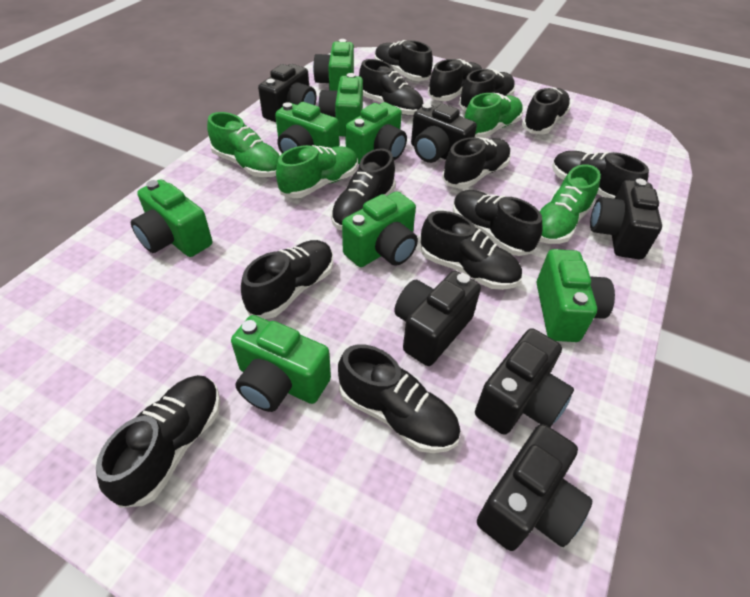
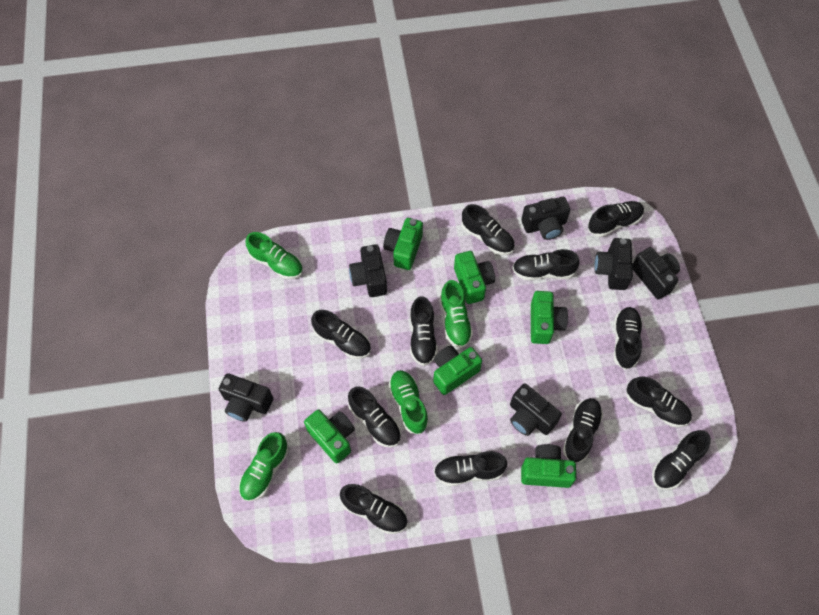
black shoe: [96,375,220,508] [241,240,334,319] [331,148,396,230] [338,344,460,453] [359,59,424,115] [374,40,433,81] [421,211,522,290] [428,59,482,101] [442,137,511,189] [453,190,542,256] [459,69,515,111] [522,88,571,134] [552,151,649,199] = 13 -> [311,310,371,359] [340,484,408,534] [348,386,401,448] [410,296,438,366] [434,451,507,486] [461,204,515,255] [512,249,580,280] [563,398,603,463] [588,201,644,237] [614,307,642,370] [626,377,692,427] [652,430,711,490] = 12
green camera: [131,179,212,257] [231,315,331,412] [275,102,339,154] [313,39,354,91] [318,73,363,137] [342,191,418,267] [345,102,407,164] [537,249,615,342] = 8 -> [304,409,355,463] [383,218,423,270] [433,345,482,395] [454,251,495,304] [521,444,576,488] [531,291,568,344] = 6

